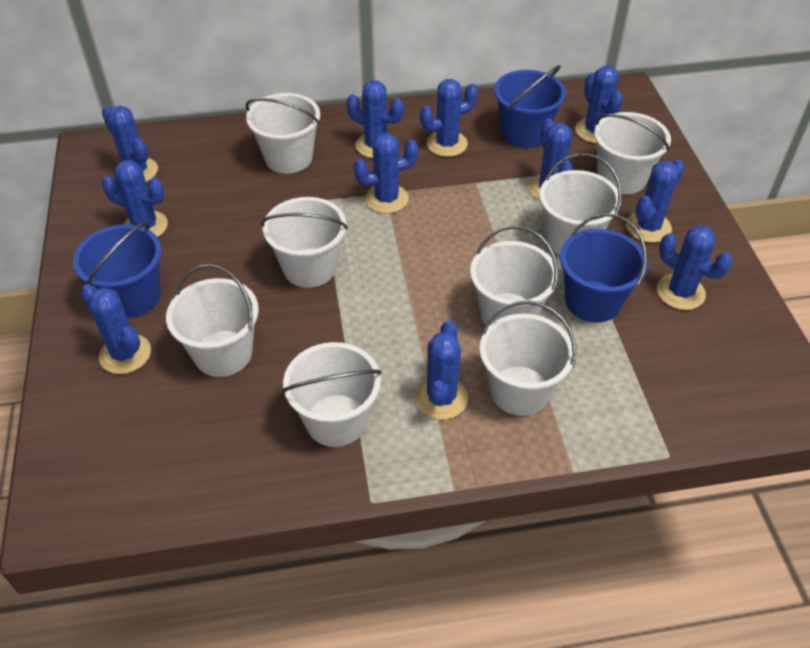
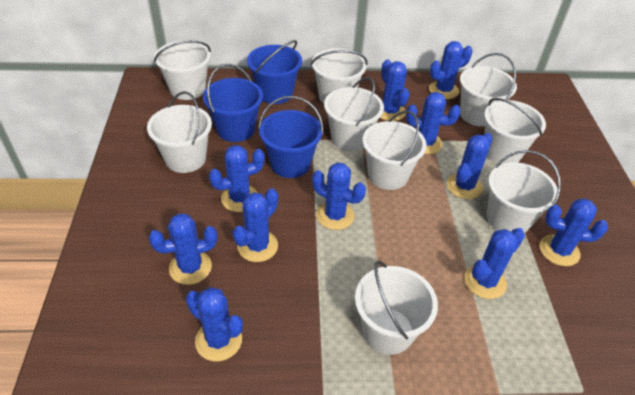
white bucket: [166,264,259,377] [246,93,320,174] [261,197,348,288] [282,342,382,447] [470,226,558,327] [479,300,576,416] [539,153,622,255] [594,112,671,195] = 8 -> [147,91,212,173] [154,40,211,100] [311,48,368,103] [324,77,384,152] [355,261,438,355] [362,111,427,190] [460,53,517,127] [484,98,546,164] [487,150,561,233] = 9

